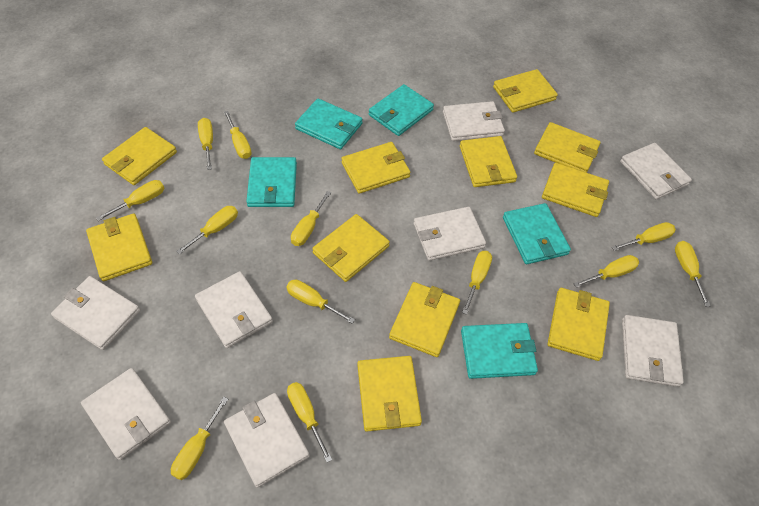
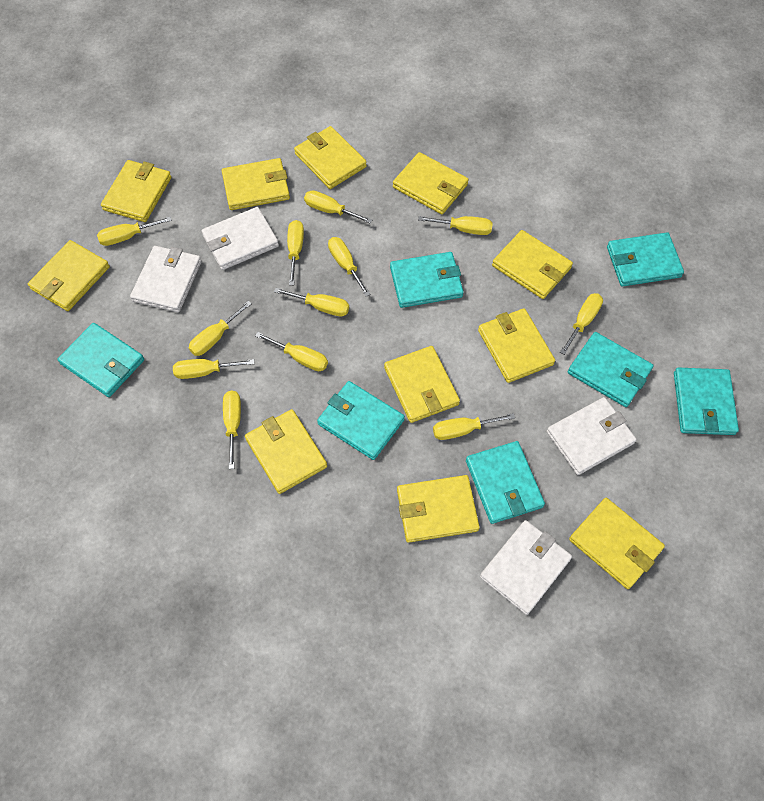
turquoise wallet: [246,157,297,207] [295,98,363,149] [369,84,434,136] [461,323,538,379] [503,203,571,264] = 5 -> [57,323,144,397] [317,381,405,460] [390,252,464,308] [466,441,545,524] [568,332,654,407] [607,232,684,286] [674,368,739,435] = 7
white wallet: [51,276,140,350] [81,368,171,460] [195,271,273,348] [224,393,309,488] [414,207,486,261] [443,101,505,141] [620,143,692,199] [622,315,684,387] = 8 -> [130,246,201,312] [202,207,279,270] [480,520,572,615] [547,397,637,475] = 4

